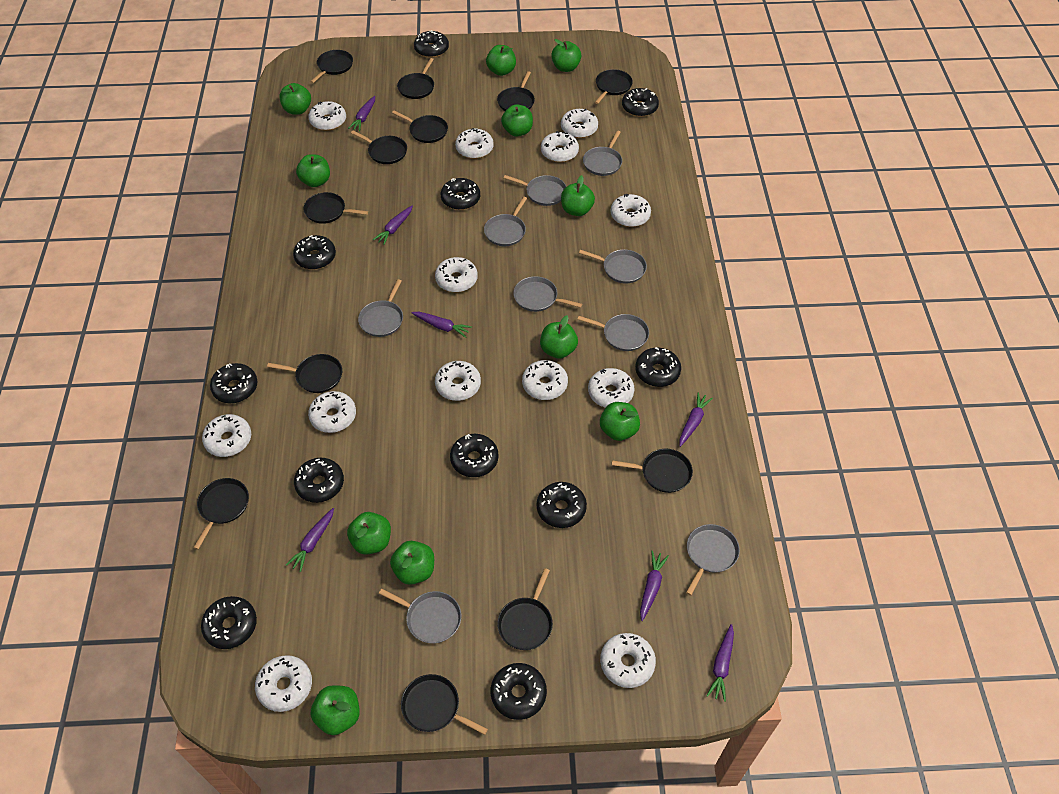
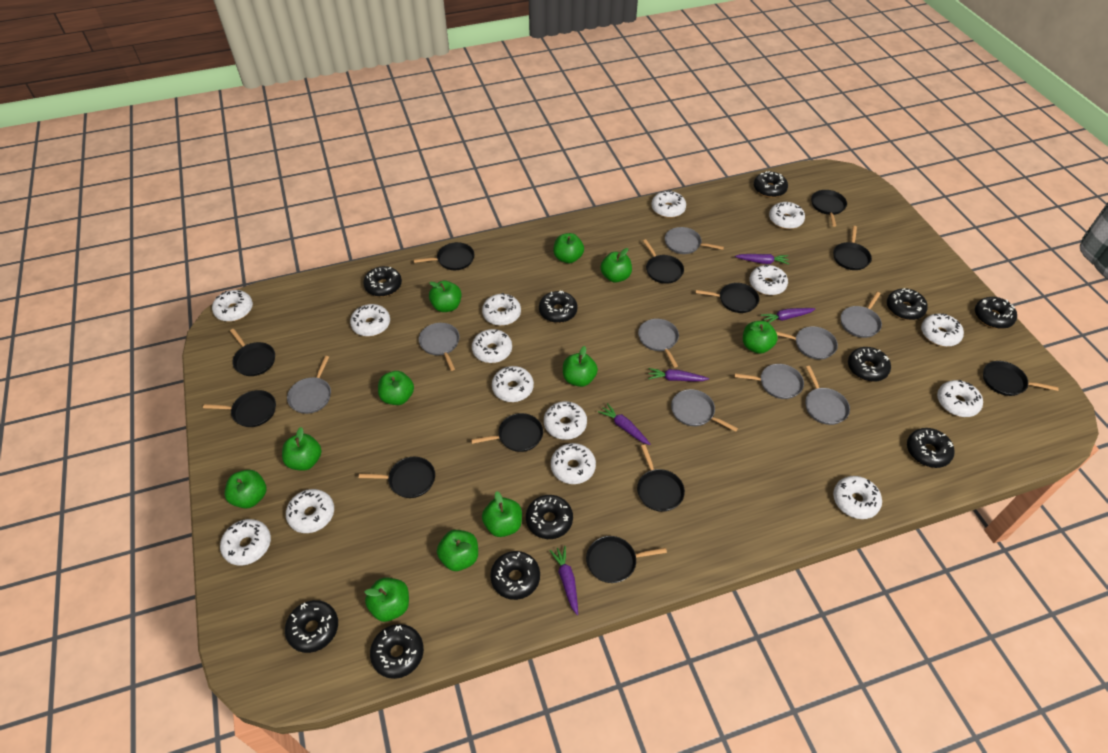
purple carrot: [286,508,334,572] [348,96,375,131] [373,205,413,245] [411,312,472,338] [640,551,669,621] [679,392,713,447] [706,624,734,702] = 7 -> [549,546,578,615] [598,403,650,445] [648,368,709,381] [735,254,789,264] [761,308,815,323] = 5
white donut: [202,414,251,457] [255,655,312,712] [308,101,346,131] [308,391,356,433] [435,257,478,292] [435,361,481,401] [455,128,494,159] [522,360,568,400] [541,131,579,162] [561,109,598,138] [588,368,635,408] [600,633,656,688] [611,194,651,227] = 13 -> [212,290,253,322] [220,519,271,565] [286,489,334,533] [350,304,390,336] [472,329,512,363] [482,293,521,326] [492,366,534,402] [544,401,587,440] [551,443,596,484] [652,190,686,218] [750,264,788,295] [769,202,805,229] [833,476,882,519] [921,313,964,347] [937,380,983,417] = 15

